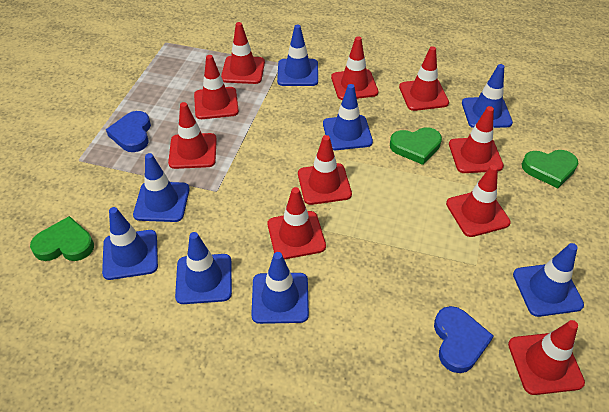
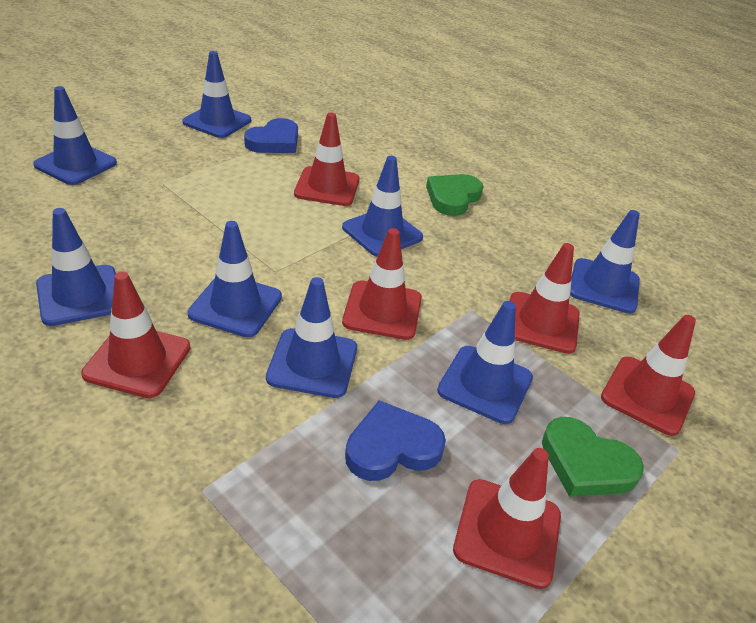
green heart: [30,216,94,261] [390,127,442,165] [522,150,578,188] = 3 -> [426,174,483,216] [542,417,644,497] = 2
red traffic cone: [168,102,217,169] [194,55,239,119] [221,22,265,84] [268,187,326,260] [298,135,352,205] [331,36,378,100] [399,46,449,111] [446,165,511,237] [449,106,504,173] [508,320,585,395] = 10 -> [81,272,190,398] [294,112,360,206] [342,228,422,340] [453,448,561,589] [510,243,580,354] [601,315,696,436] = 6

